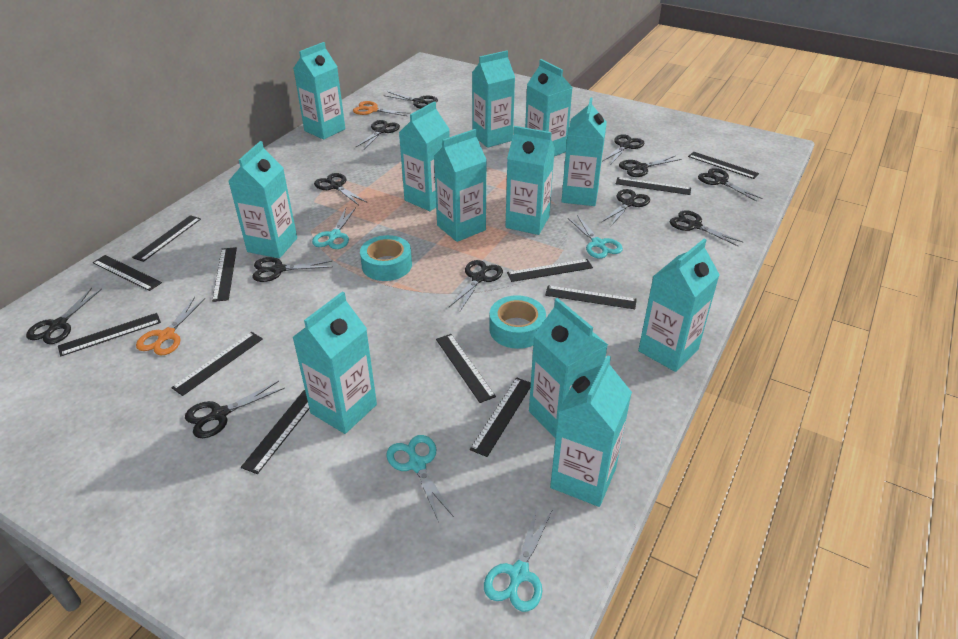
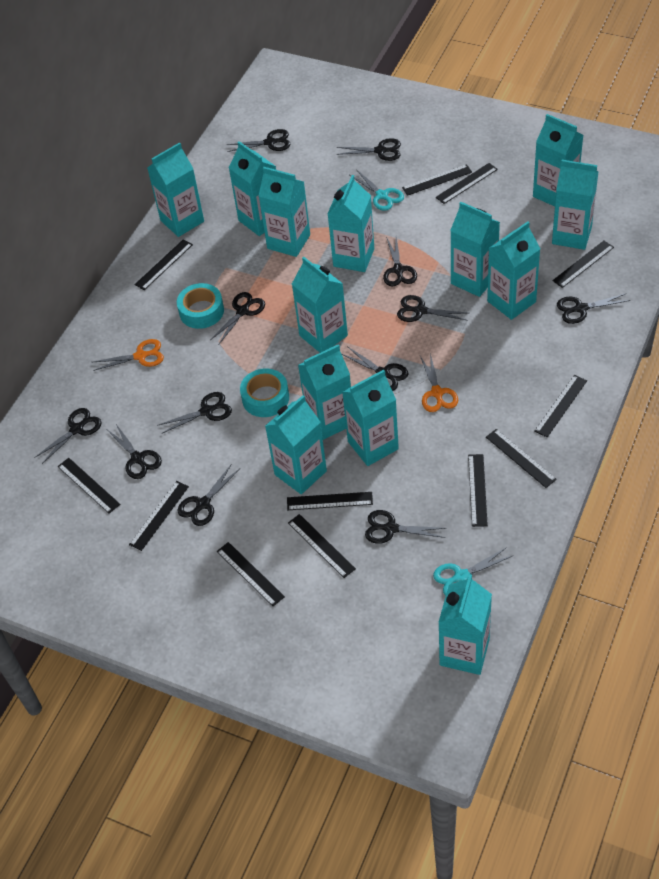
turquoise carton: [228,141,297,258] [292,292,377,434] [293,42,345,140] [399,102,450,211] [434,129,487,242] [472,50,515,148] [505,126,555,235] [525,59,573,156] [529,298,608,439] [550,355,632,507] [561,97,607,206] [638,239,720,372] = 12 -> [147,142,204,237] [228,141,276,236] [258,167,310,257] [265,395,327,494] [292,257,348,353] [298,344,351,440] [328,175,374,272] [342,370,399,466] [438,574,492,675] [450,202,500,297] [487,221,540,320] [533,114,584,206] [552,160,598,250] = 13
turquoise scissors: [312,208,356,249] [386,435,454,523] [484,507,552,612] [568,215,623,258] = 4 -> [350,169,404,211] [433,547,512,596] = 2

